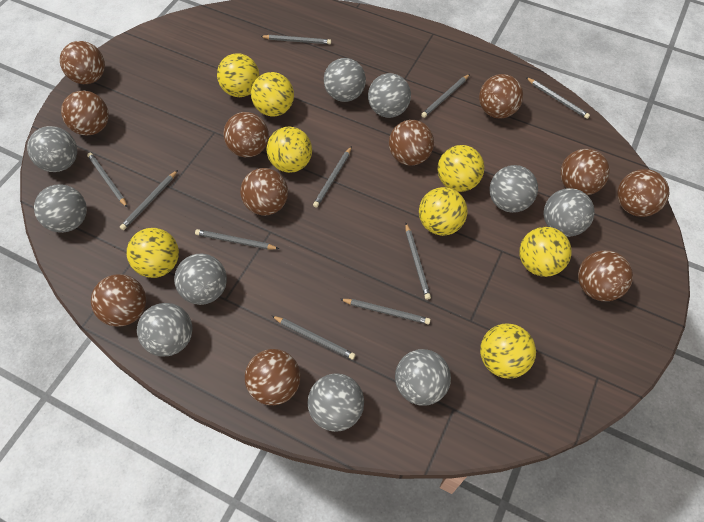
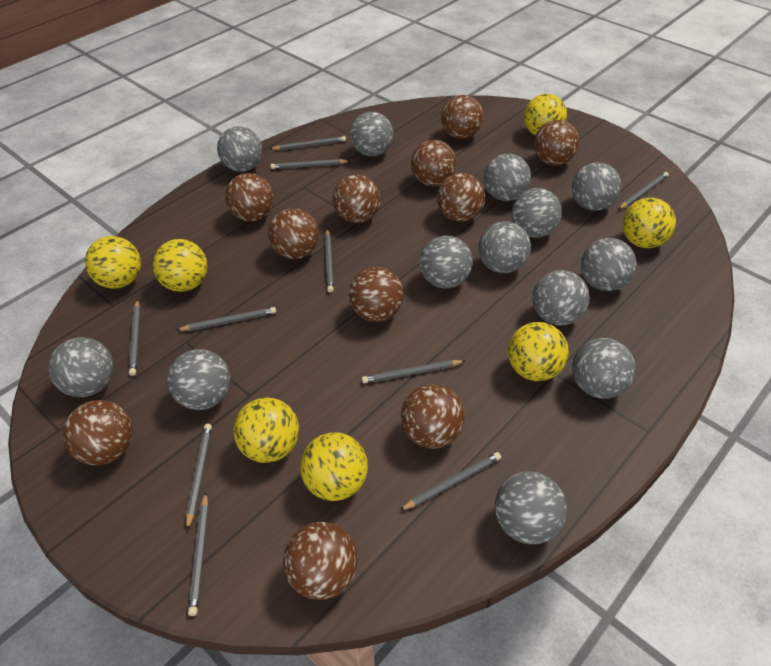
grey ball: [27,126,77,172] [34,184,87,233] [137,303,193,357] [174,254,227,305] [308,373,364,432] [324,58,366,102] [368,73,411,118] [395,349,451,406] [489,165,538,213] [544,188,594,237] = 10 -> [48,337,114,397] [167,349,230,410] [217,126,262,172] [350,112,393,157] [420,236,473,288] [478,221,531,273] [484,154,531,201] [495,471,567,544] [512,188,562,238] [532,270,590,326] [572,162,621,211] [572,338,636,399] [581,238,637,291] = 13
yellow ball: [127,228,179,278] [217,53,260,97] [251,72,294,116] [267,127,312,173] [419,187,468,236] [438,145,485,192] [480,324,536,378] [519,227,572,277] = 8 -> [85,236,141,289] [153,239,207,292] [233,397,299,463] [300,432,368,501] [508,322,569,381] [524,94,567,136] [623,198,676,248] = 7

